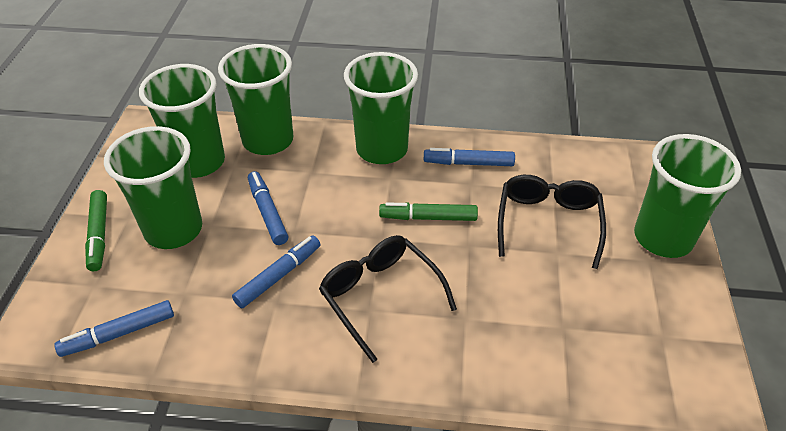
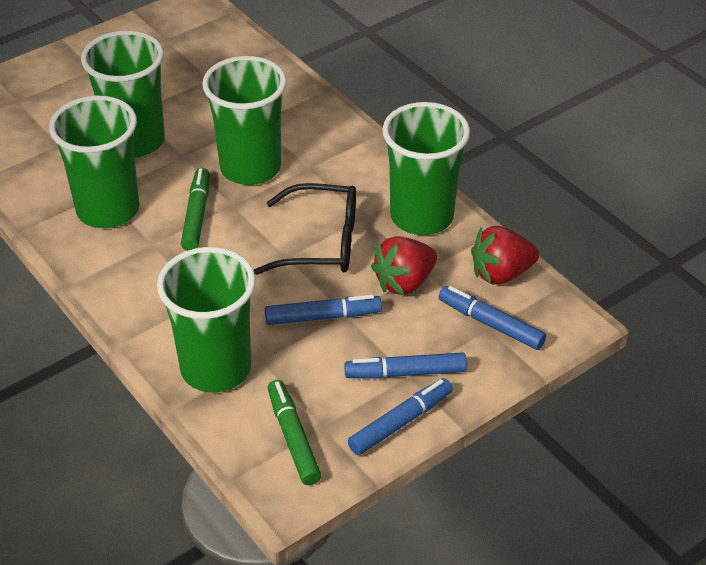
black glasses: [319,235,457,363] [498,175,606,269] = 2 -> [254,183,356,275] = 1
red strawberry: none = 0 -> [371,236,437,295] [471,226,539,285] = 2

